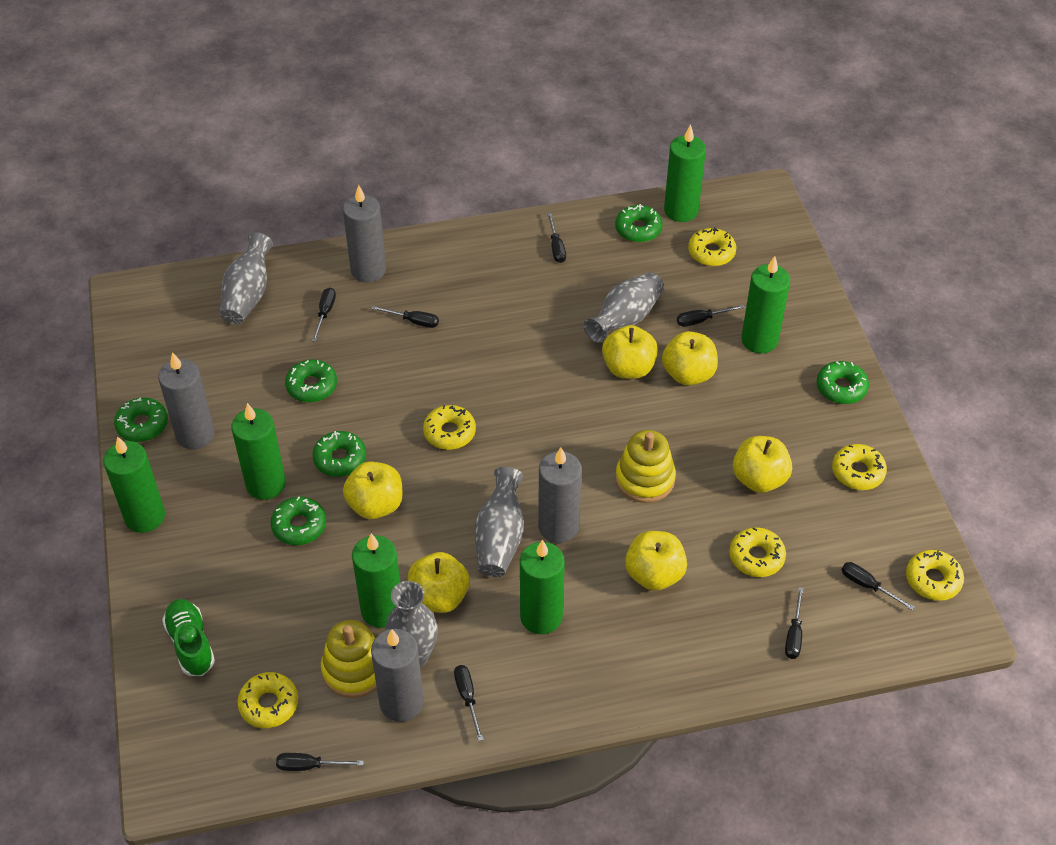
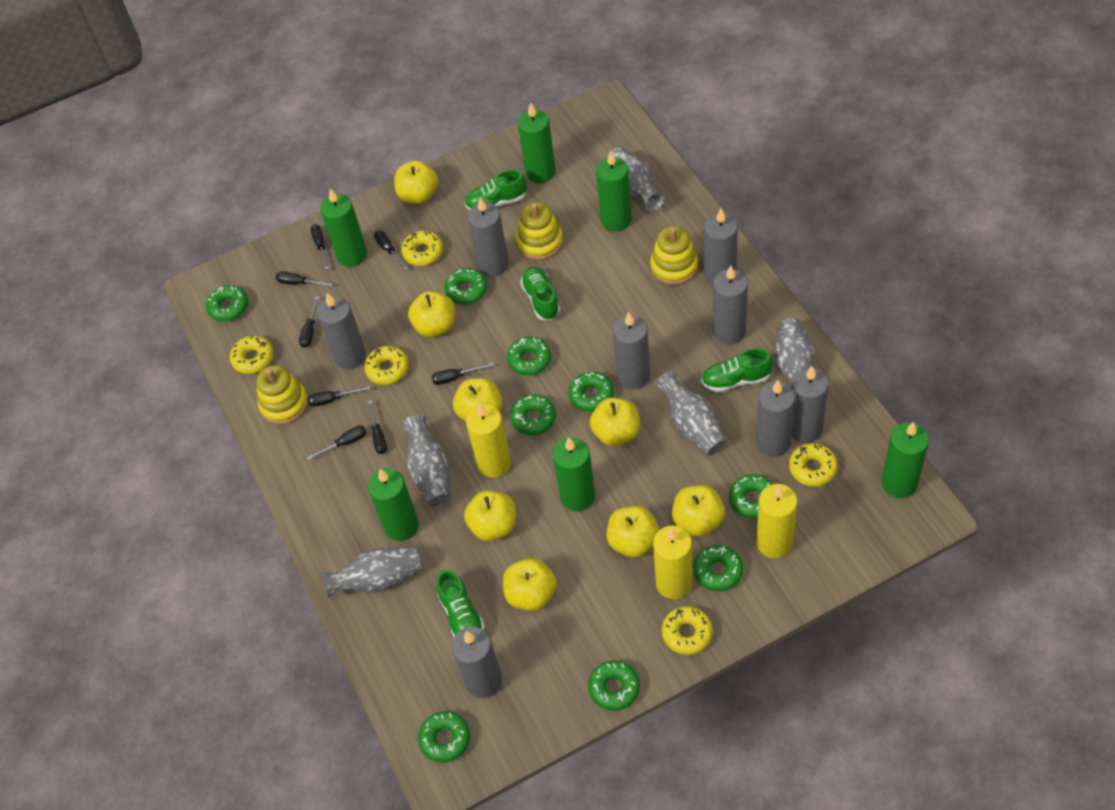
green donut: [114,397,168,442] [271,496,326,545] [285,359,337,402] [312,431,366,477] [615,204,663,242] [817,361,869,404] = 6 -> [206,285,248,322] [418,711,470,763] [445,268,487,305] [507,337,551,376] [510,395,556,435] [569,372,614,412] [588,660,640,711] [693,545,743,592] [729,474,773,519] = 9
green shoe: [162,599,215,676] = 1 -> [436,570,485,637] [465,170,527,210] [520,267,560,320] [701,348,773,392] = 4
grey candle: [158,352,215,449] [343,185,386,283] [371,629,424,722] [538,447,582,543] = 4 -> [317,293,366,369] [452,626,502,698] [467,198,509,276] [613,312,650,390] [704,209,738,287] [713,266,748,344] [756,380,795,457] [791,366,829,443] = 8
grey vase: [220,232,273,324] [385,581,438,667] [475,467,524,577] [583,272,664,343] = 4 -> [321,547,422,598] [402,415,451,506] [608,147,665,211] [655,370,727,455] [775,317,816,385] = 5
yellow apple: [343,461,403,519] [408,552,470,613] [602,325,658,379] [625,531,687,591] [662,331,718,386] [733,436,792,493] = 6 -> [394,160,439,204] [408,291,455,337] [453,378,503,421] [464,490,516,541] [503,558,557,611] [590,398,640,447] [607,506,660,558] [672,485,725,537] = 8
yellow candle: none = 0 -> [466,403,511,478] [653,526,693,599] [756,484,797,558] = 3
yellow donut: [237,672,298,728] [423,405,476,450] [688,227,736,266] [729,527,786,577] [832,444,887,490] [906,550,964,601] = 6 -> [230,336,274,374] [364,346,409,385] [401,231,443,266] [662,606,713,655] [789,443,838,486] = 5
yellow stacking toy: [321,620,377,698] [615,430,676,503] = 2 -> [256,365,308,425] [516,202,563,260] [650,226,698,285] = 3

